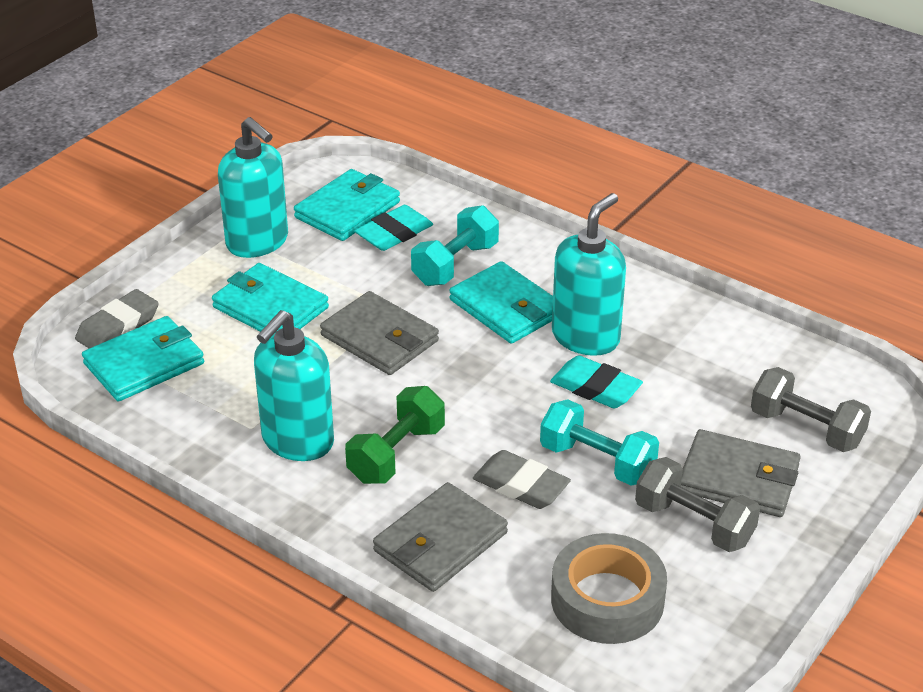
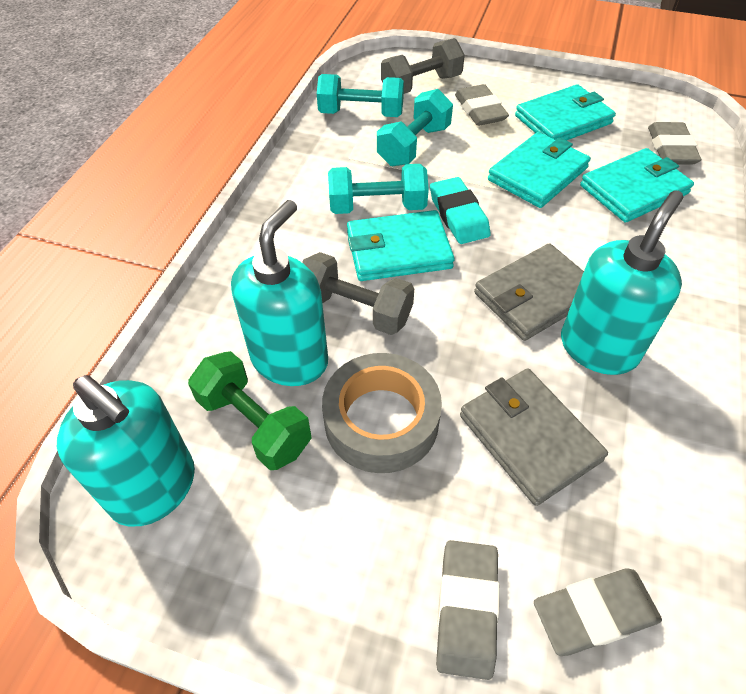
grey eraser: [75,289,159,348] [473,450,571,509] = 2 -> [436,540,500,680] [455,84,509,126] [534,569,662,656] [648,122,702,165] = 4
grey wallet: [320,291,439,375] [373,482,508,592] [681,429,801,517] = 3 -> [460,368,608,506] [474,243,584,341] = 2
turquoise dumbbell: [411,205,499,286] [540,399,659,486] = 2 -> [317,74,404,117] [328,164,429,214] [377,89,453,166] = 3
turquoise eraser: [354,205,433,251] [550,356,643,408] = 2 -> [430,177,491,244] = 1

